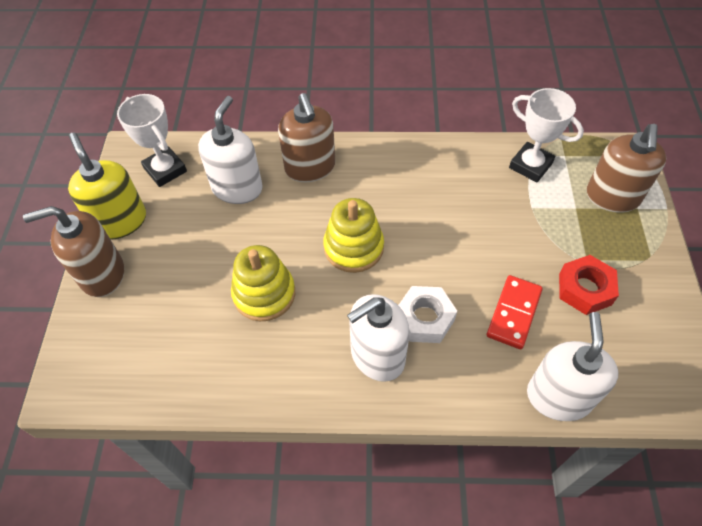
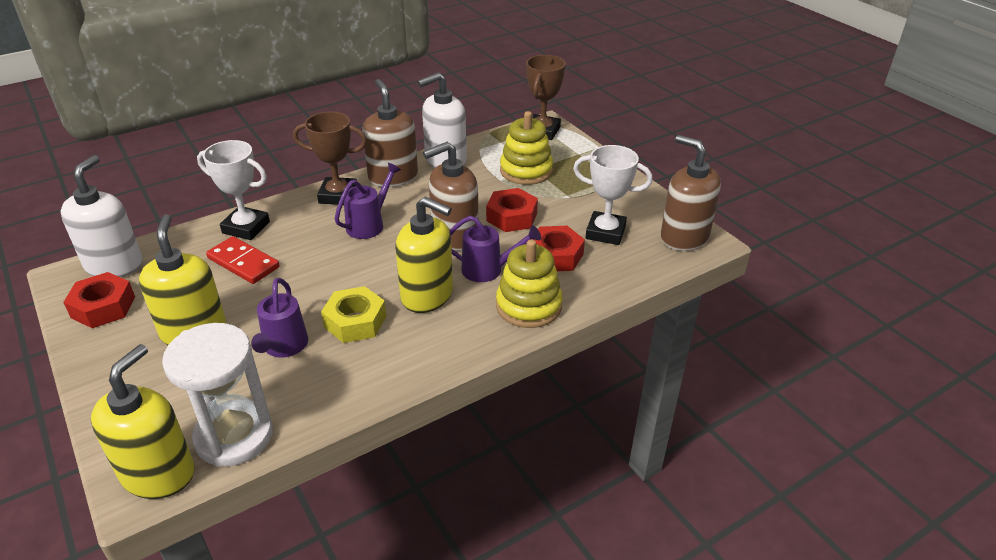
brown trophy: none = 0 -> [293,112,367,205] [526,55,566,140] = 2
purple watering can: none = 0 -> [251,278,308,358] [335,163,401,239] [450,216,541,282] = 3
red nut: [559,255,619,315] = 1 -> [63,272,135,328] [486,188,538,232] [532,226,585,271] = 3
white hourglass: none = 0 -> [162,323,273,467] = 1
white nut: [398,286,457,343] = 1 -> none = 0
white soap dispenser: [198,96,263,204] [347,294,410,382] [527,312,619,421] = 3 -> [60,155,143,277] [418,72,467,168] = 2
yellow nut: none = 0 -> [321,286,386,343] = 1
yellow soap dispenser: [68,133,146,239] = 1 -> [91,344,195,499] [139,214,227,345] [395,196,453,313] = 3

